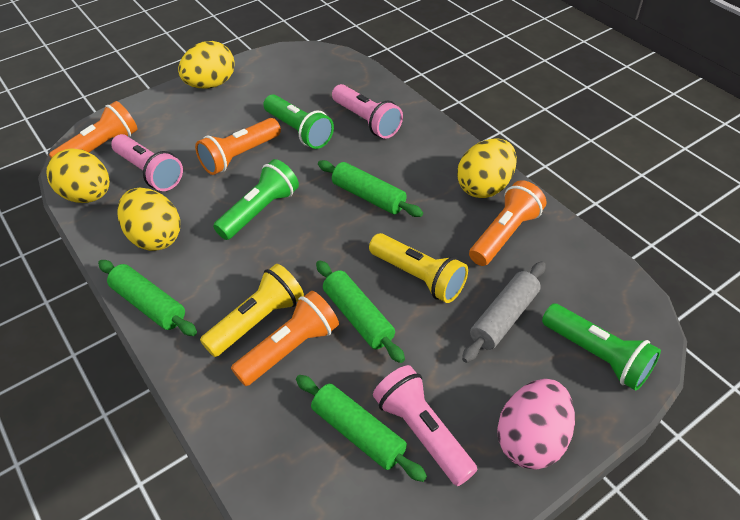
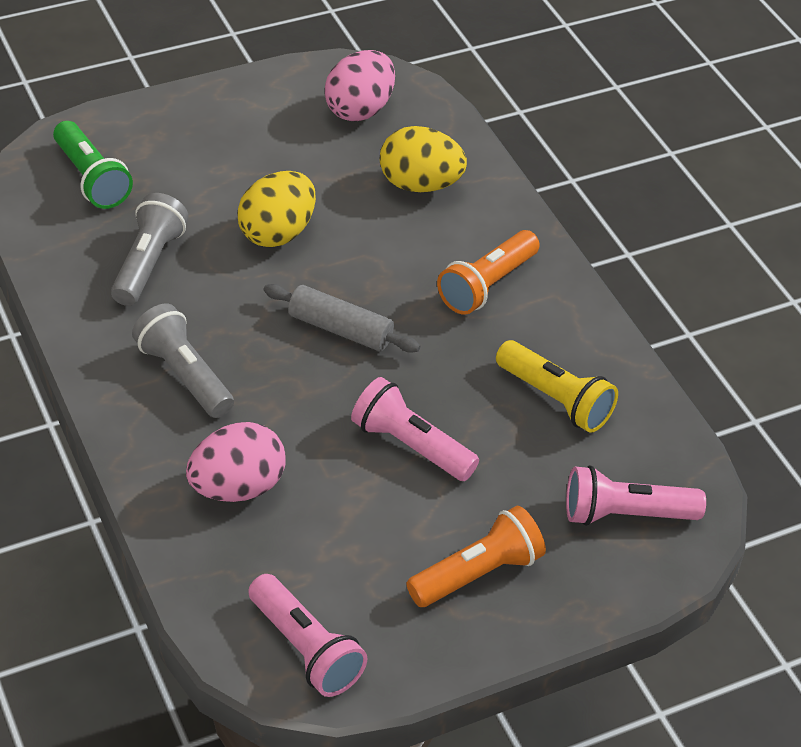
green flashlight: [213,159,299,240] [263,94,334,149] [542,304,661,391] = 3 -> [53,121,133,209] = 1
green rolling pin: [98,260,197,336] [296,375,427,482] [316,260,405,363] [318,160,423,217] = 4 -> none = 0
grey flashlight: none = 0 -> [111,193,189,306] [132,304,234,418] = 2
orange flashlight: [49,101,138,158] [195,118,281,175] [231,291,339,386] [469,180,546,266] = 4 -> [406,506,546,607] [437,230,540,315] = 2
pink egg: [497,379,575,470] = 1 -> [186,422,286,502] [324,50,395,122] = 2
yellow egg: [46,148,110,203] [117,188,180,251] [178,41,235,88] [457,138,517,198] = 4 -> [237,171,316,247] [380,126,467,192] = 2
yellow flashlight: [200,264,304,357] [369,233,468,303] = 2 -> [496,340,618,433] = 1

